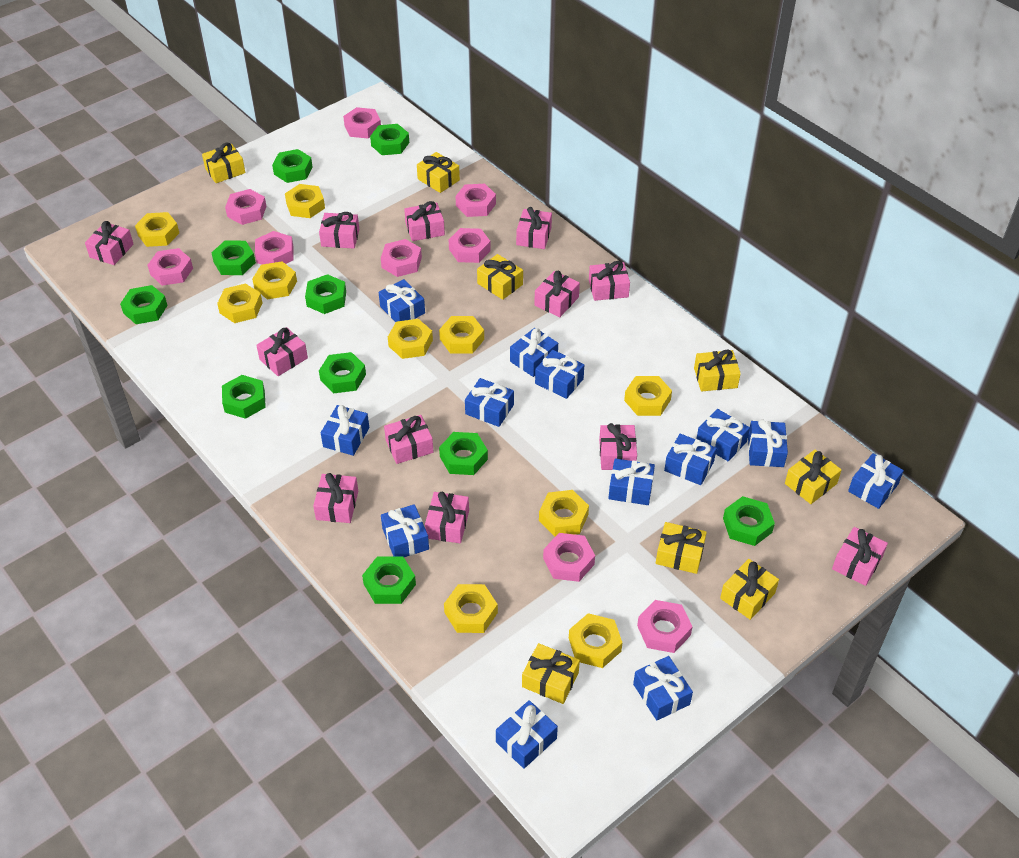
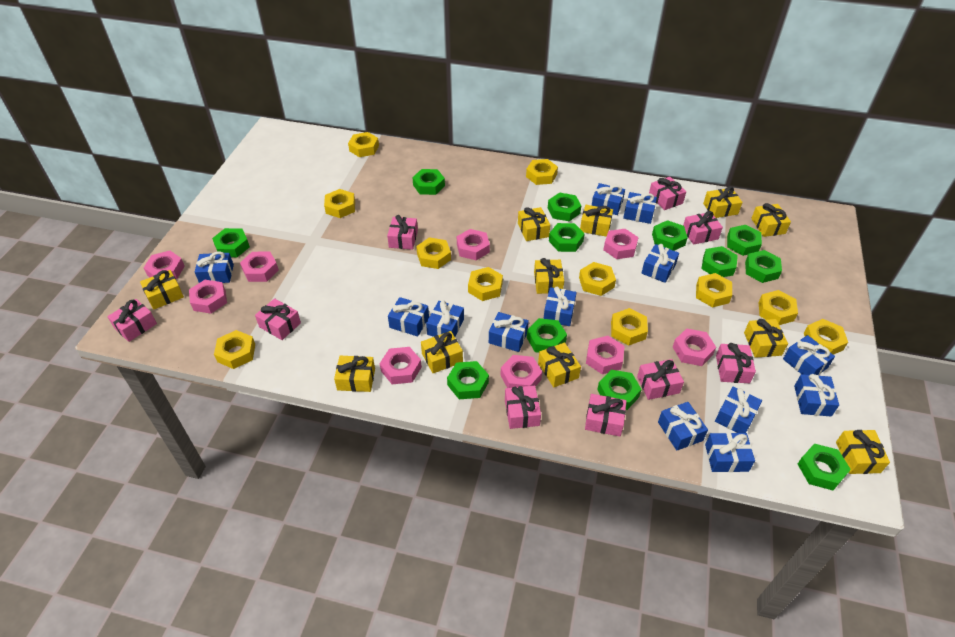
green nut: [120,285,168,324] [211,240,256,275] [222,375,266,419] [272,149,313,183] [305,274,346,314] [319,352,366,394] [362,556,416,604] [370,124,409,155] [439,432,488,475] [723,496,775,546] = 10 -> [212,228,250,257] [412,169,445,195] [447,361,489,399] [527,318,567,353] [548,192,581,221] [549,223,585,252] [597,370,642,410] [652,220,688,251] [701,246,738,277] [727,225,762,256] [745,250,782,283] [798,443,851,490] = 12
pink gift: [85,221,134,265] [256,327,308,376] [313,473,358,523] [319,212,360,249] [384,415,433,464] [404,201,445,241] [425,492,469,543] [516,207,552,249] [534,271,580,317] [589,261,630,301] [599,423,637,470] [832,527,888,586] = 12 -> [107,299,157,342] [255,298,301,340] [387,215,418,250] [505,386,541,429] [585,394,626,436] [637,359,684,400] [649,177,686,210] [683,211,723,245] [716,343,756,383] = 9
yellow gift: [202,143,245,183] [417,152,460,193] [477,254,523,300] [522,643,580,704] [656,522,707,574] [694,349,741,391] [720,559,779,620] [785,449,842,504] = 8 -> [140,270,184,310] [334,356,375,392] [421,331,463,373] [518,207,550,241] [534,258,564,294] [538,343,581,387] [580,205,613,237] [703,186,743,218] [744,319,788,358] [751,203,791,237] [836,430,890,474] = 11
yellow nut: [135,212,179,247] [217,283,262,323] [252,261,297,299] [285,184,325,218] [388,319,433,359] [439,316,484,354] [444,584,498,633] [539,490,589,537] [569,613,622,668] [624,376,672,416] = 10 -> [214,330,255,369] [324,189,355,218] [348,132,379,157] [416,237,451,269] [468,267,503,301] [526,159,558,185] [579,262,616,296] [611,308,648,345] [696,273,732,307] [758,290,798,325] [804,319,848,355] = 11

